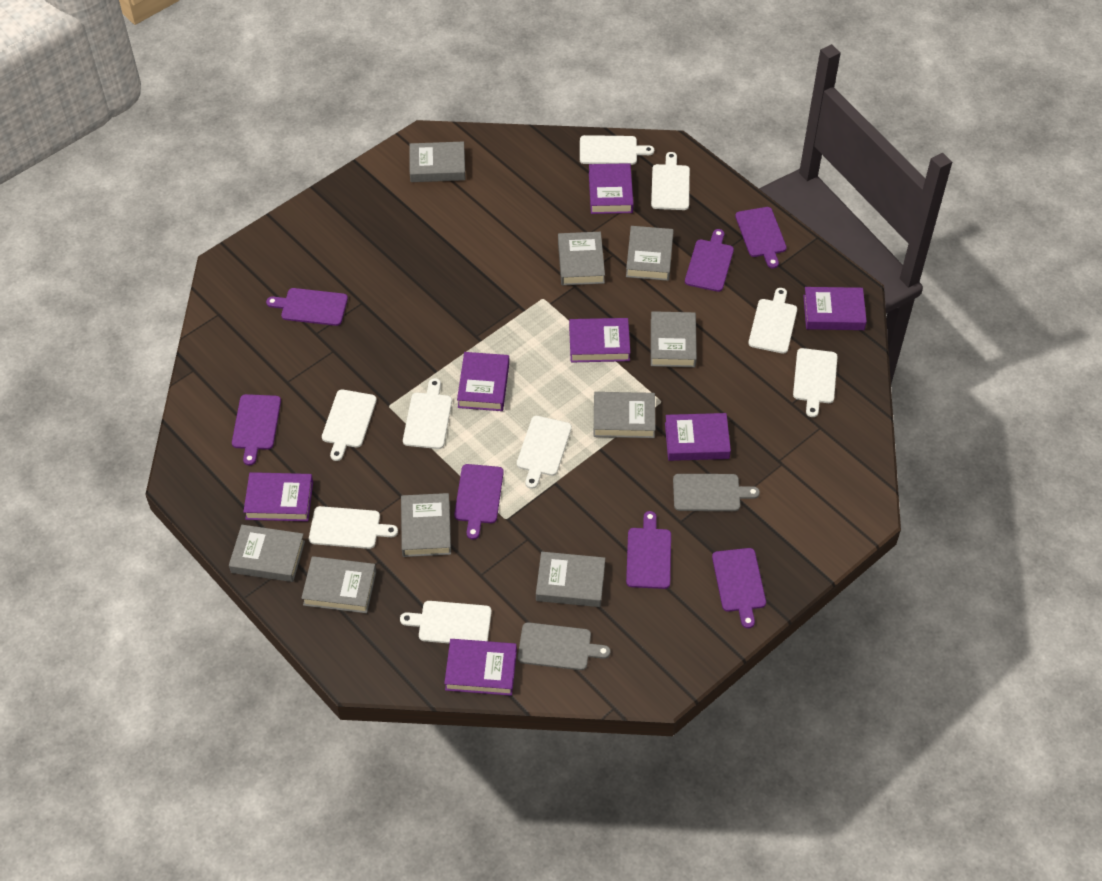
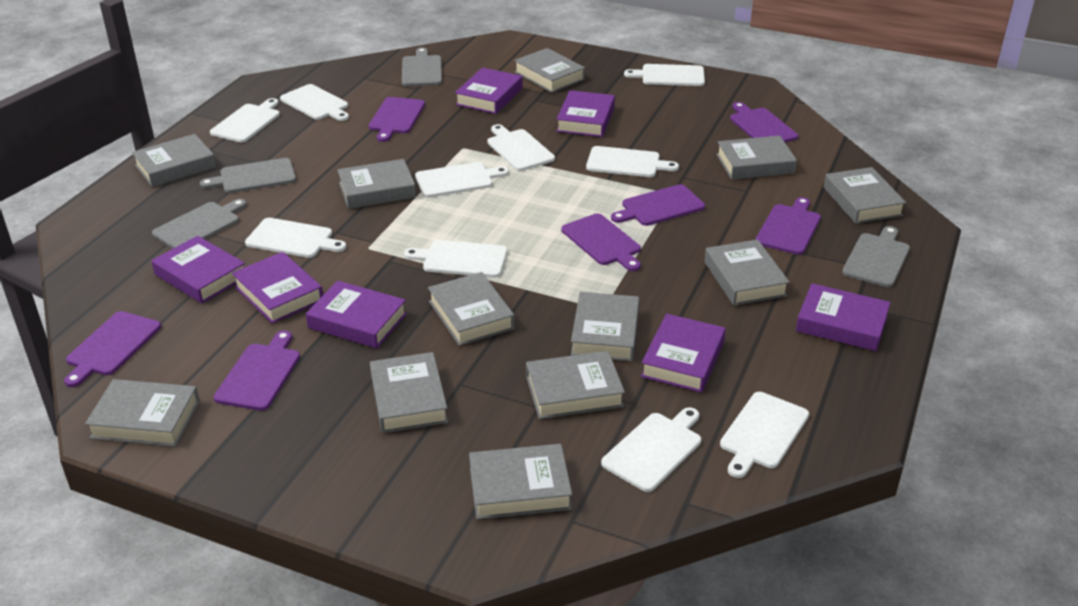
grey book: [229,525,305,582] [301,556,376,613] [401,493,451,557] [409,141,465,182] [536,552,605,607] [558,232,605,285] [594,392,655,438] [626,226,674,281] [651,311,697,367] = 9 -> [85,379,200,447] [132,134,216,187] [337,159,416,209] [370,352,448,433] [428,272,515,346] [469,444,572,520] [514,48,585,93] [526,351,625,419] [571,292,640,361] [704,239,790,306] [716,136,797,180] [824,167,906,224] = 12
grey cutting board: [518,622,611,670] [673,474,760,511] = 2 -> [152,199,247,249] [200,158,296,193] [402,48,442,86] [842,226,910,287] = 4
white cutting board: [309,506,398,549] [322,389,377,461] [400,601,492,644] [403,378,452,449] [517,416,572,489] [580,135,654,165] [651,152,690,210] [748,288,797,354] [793,348,838,417] = 9 -> [210,98,280,142] [245,218,346,258] [280,84,349,121] [404,240,508,278] [415,162,509,197] [487,124,555,171] [586,146,679,177] [601,407,701,492] [624,64,705,86] [720,392,809,478] = 10

